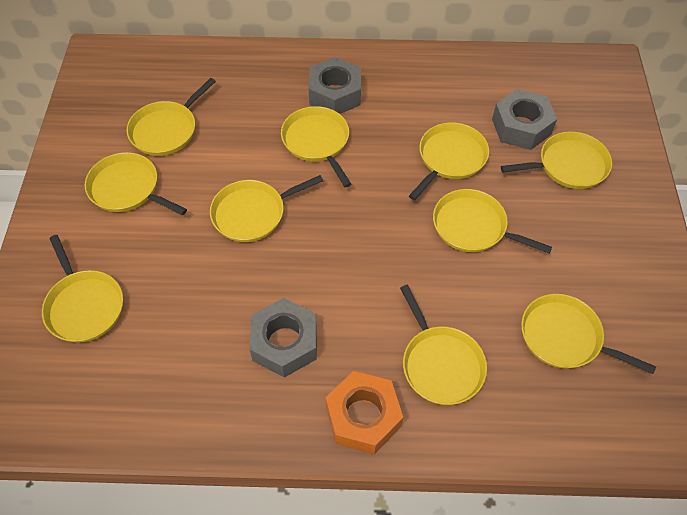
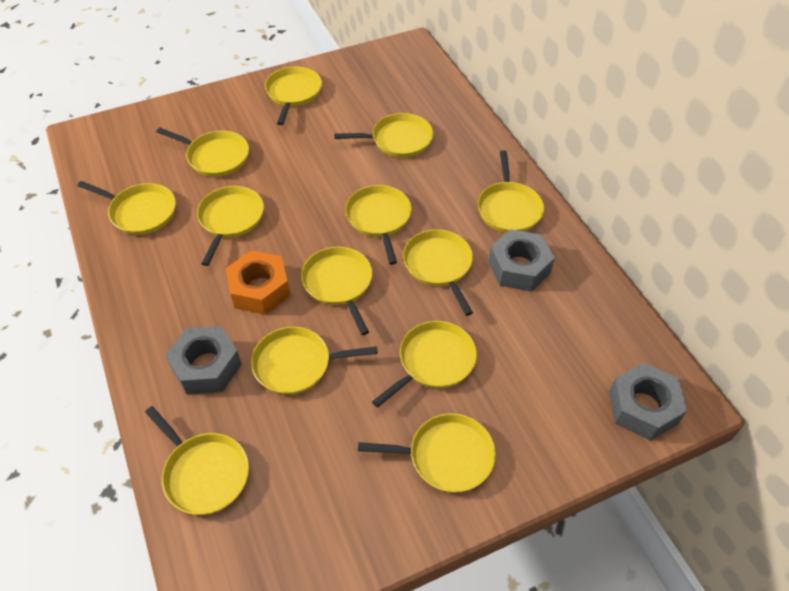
yellow pan: [42,235,123,342] [85,152,187,215] [127,78,216,156] [210,175,323,242] [281,106,351,187] [400,285,487,405] [409,122,489,200] [433,189,552,253] [501,131,612,189] [521,294,656,374] = 10 -> [77,181,176,235] [145,406,249,515] [156,128,249,177] [197,186,264,266] [251,327,378,395] [265,66,322,125] [301,247,372,335] [334,113,433,157] [345,185,412,265] [358,413,496,493] [372,321,477,408] [403,229,473,316] [478,150,544,233] = 13

